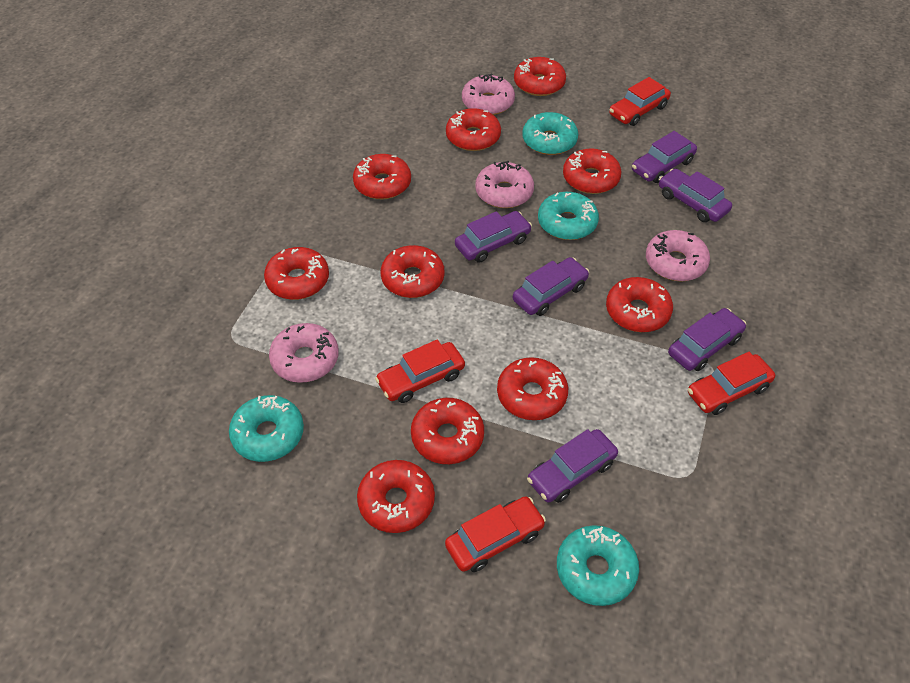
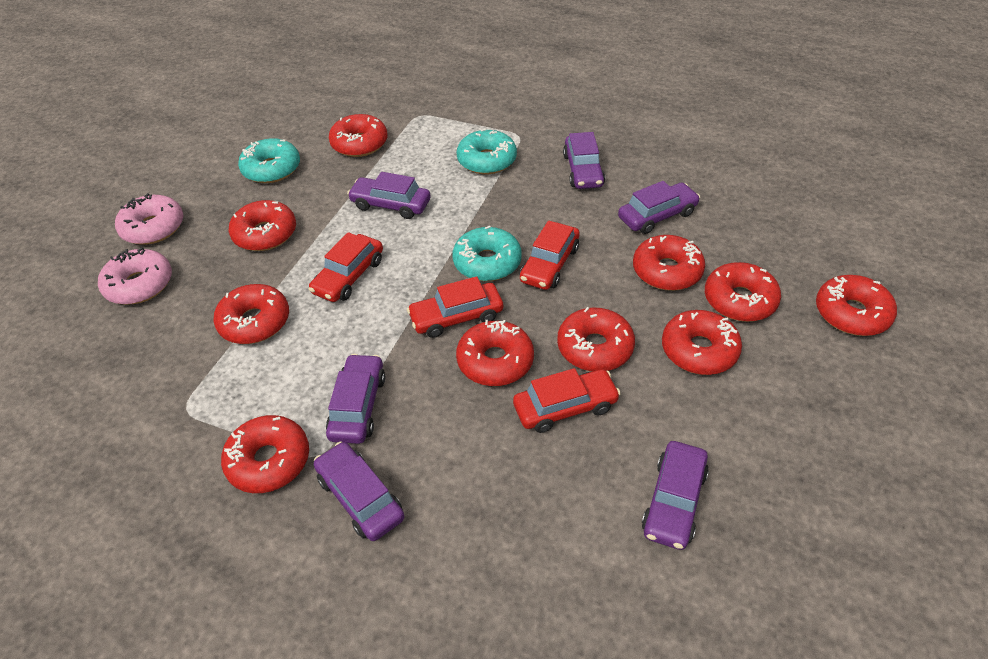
pink donut: [269,323,339,383] [462,74,515,115] [475,161,534,208] [646,230,710,282] = 4 -> [98,247,172,305] [115,193,184,245] = 2
turquoise donut: [229,395,304,462] [522,112,578,155] [538,192,599,240] [557,525,639,606] = 4 -> [238,138,300,183] [452,226,522,281] [456,129,517,174] = 3

